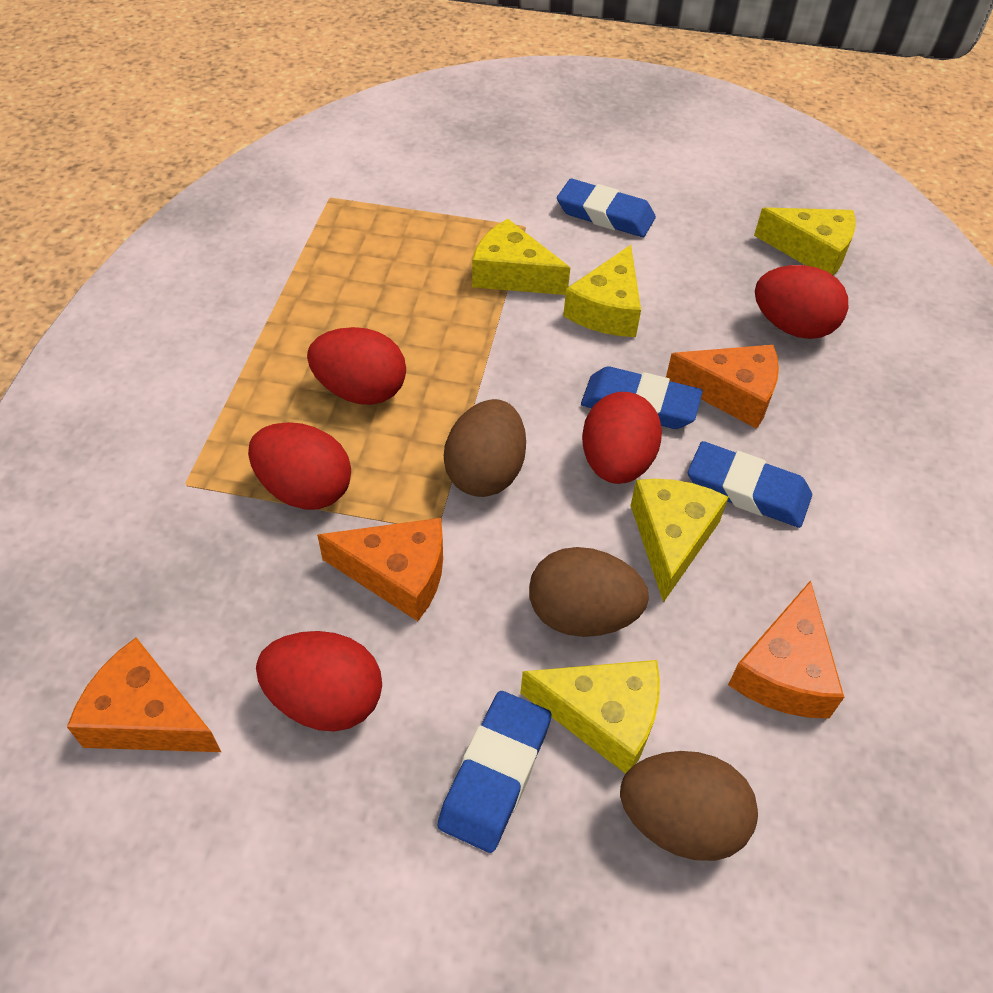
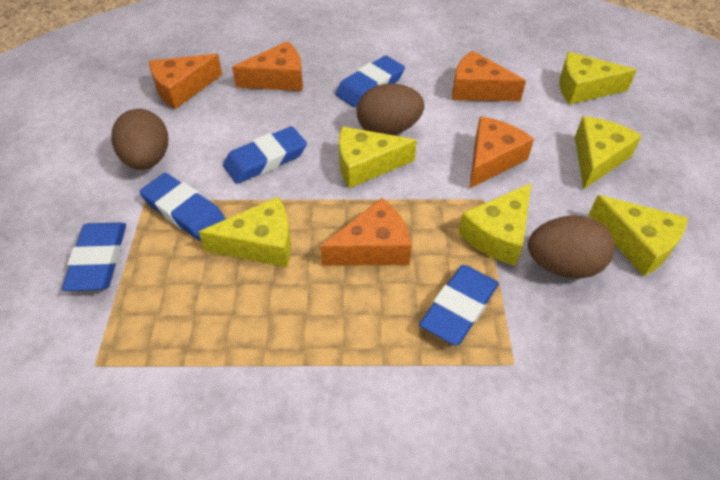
blue eraser: [438,691,552,853] [557,179,656,237] [581,367,703,429] [688,441,812,528] = 4 -> [62,222,126,291] [139,173,226,241] [223,126,307,184] [335,56,405,107] [419,265,499,346] = 5
orange cheese: [67,637,221,752] [317,518,443,621] [666,345,779,429] [728,580,844,718] = 4 -> [149,54,222,109] [232,41,303,91] [320,198,411,266] [452,50,526,101] [470,117,534,188] = 5
red egg: [248,422,351,510] [256,631,382,732] [307,327,406,405] [582,392,662,484] [755,265,848,339] = 5 -> none = 0
yellow cheese: [472,219,570,295] [520,660,660,774] [563,245,641,337] [630,479,729,603] [754,208,856,276] = 5 -> [199,197,291,267] [339,126,417,188] [458,183,531,266] [559,52,637,105] [575,116,642,189] [589,195,688,276] = 6

